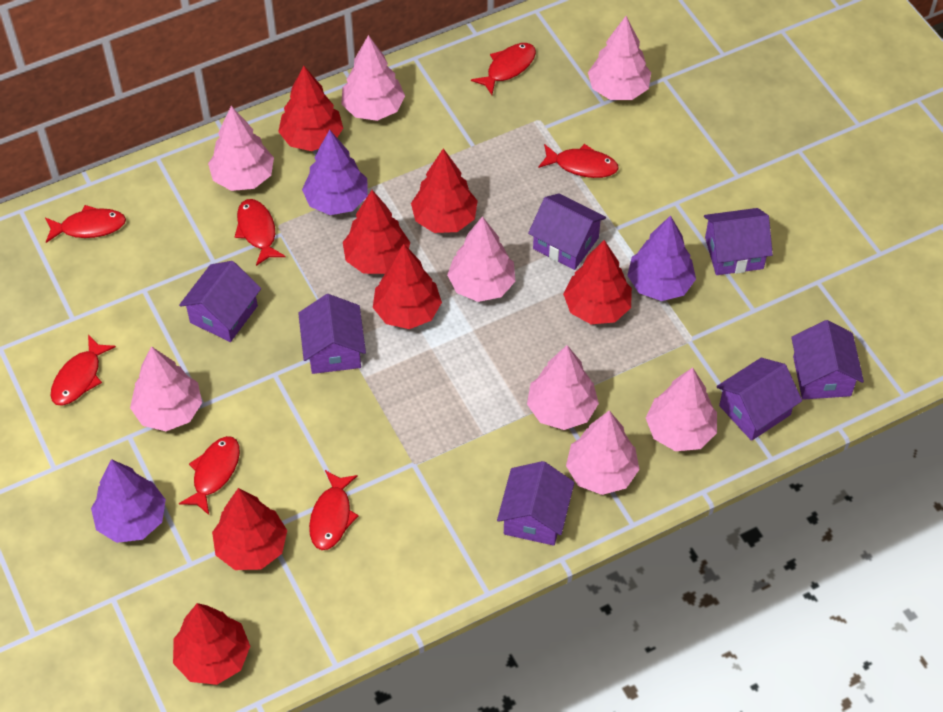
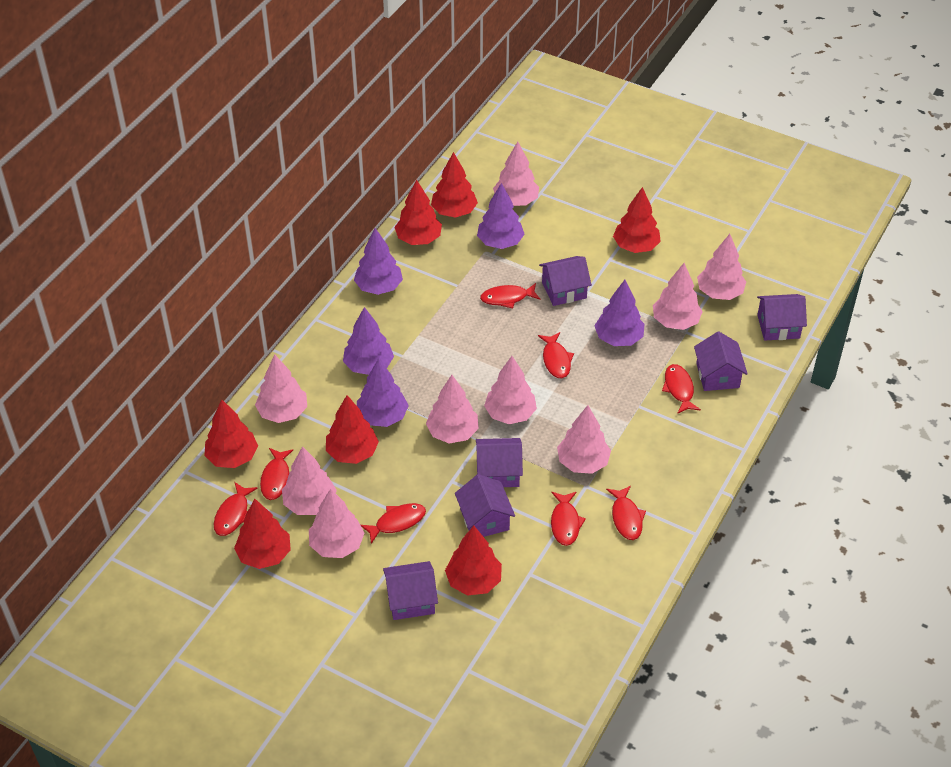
pink tree: [130,346,202,431] [208,106,274,191] [342,35,405,121] [447,216,515,302] [527,345,599,430] [566,410,639,495] [588,16,651,100] [646,367,717,451] = 8 -> [255,354,307,423] [282,446,337,515] [309,488,364,558] [426,375,479,444] [484,356,537,424] [493,142,539,206] [557,405,611,474] [653,263,703,330] [697,234,746,300] = 9
purple house: [179,261,261,342] [298,294,366,374] [497,461,575,546] [528,194,606,270] [704,208,773,275] [716,358,802,441] [791,320,864,400] = 7 -> [383,561,438,620] [455,474,515,537] [476,438,523,487] [539,256,592,306] [694,332,748,391] [757,294,807,340] = 6
purple tree: [91,459,166,543] [302,130,368,215] [627,215,696,301] = 3 -> [343,307,394,375] [354,228,403,295] [357,358,409,427] [477,183,525,249] [594,280,644,346] = 5
red fish: [45,205,126,243] [50,335,116,406] [179,436,240,515] [235,199,286,266] [309,470,359,550] [471,43,536,95] [538,144,619,178] = 7 -> [214,482,258,536] [260,448,293,500] [361,503,426,544] [480,283,541,308] [538,332,574,378] [551,492,586,546] [606,486,646,540] [662,364,701,413] = 8

